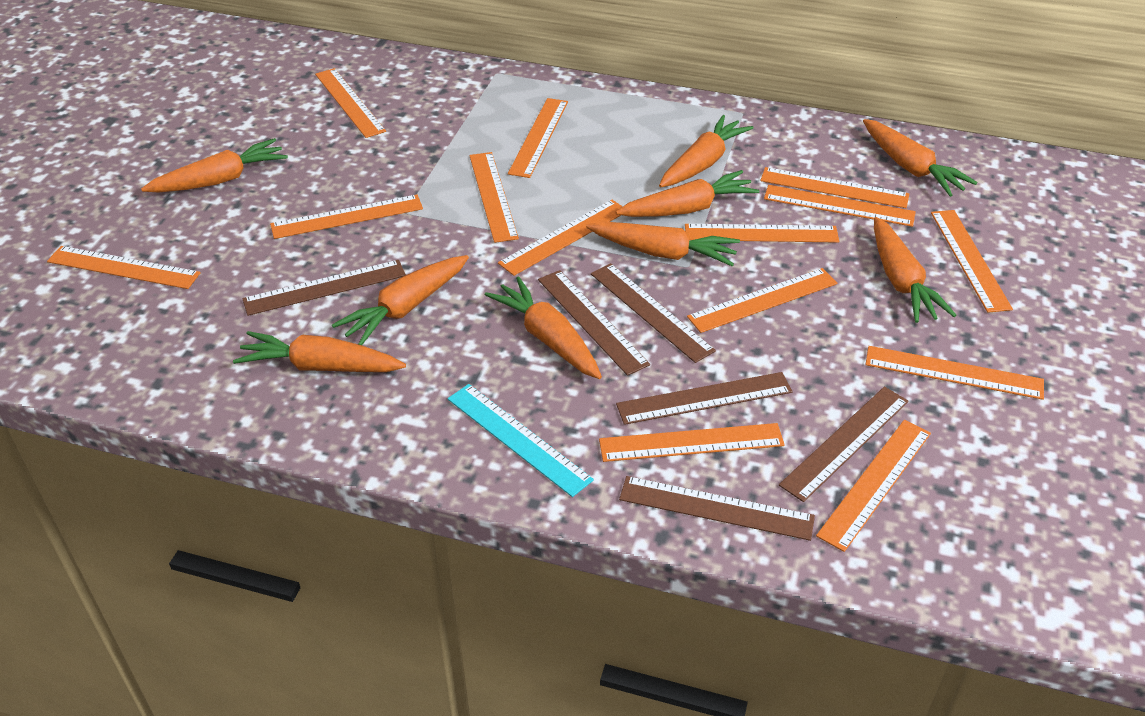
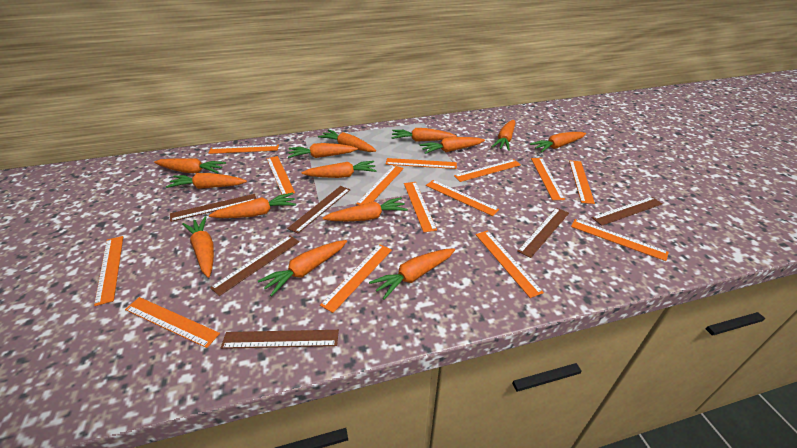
orange carrot: [141,138,288,192] [233,331,406,372] [332,255,469,345] [485,276,602,379] [586,221,740,266] [616,170,759,217] [659,115,753,188] [863,119,978,197] [874,217,956,323] = 9 -> [154,158,226,173] [166,173,247,189] [182,216,214,278] [209,193,296,218] [258,240,347,296] [288,143,358,158] [301,161,377,178] [318,130,376,152] [323,197,408,221] [369,248,455,300] [391,128,457,142] [419,137,485,154] [492,120,516,151] [530,132,586,152] = 14
turquoise ruler: [448,384,594,497] = 1 -> none = 0

